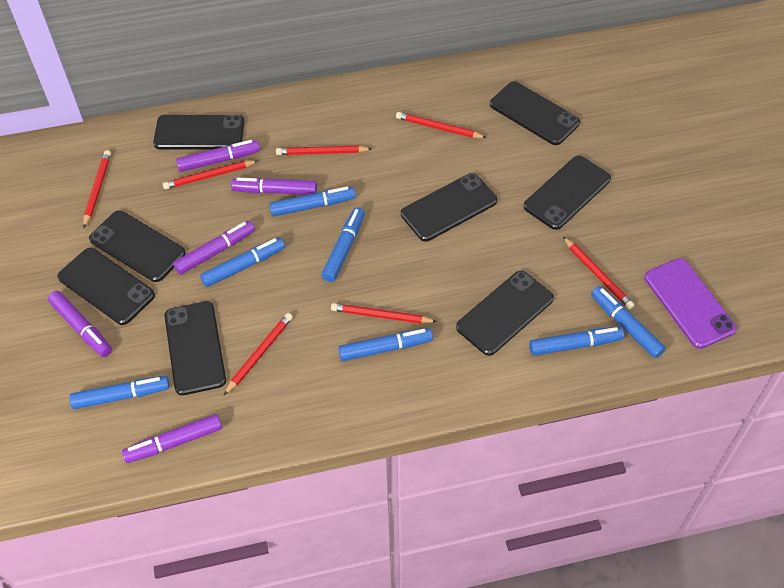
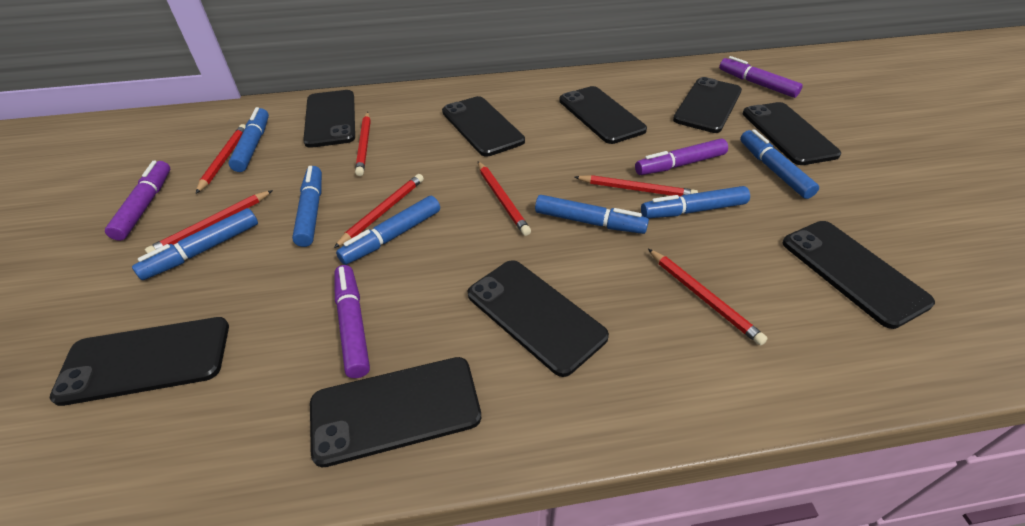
black phone: [58,248,155,325] [89,210,186,282] [153,115,245,150] [165,301,226,395] [401,173,497,241] [456,271,554,356] [490,81,580,145] [524,155,611,230] = 8 -> [50,317,229,406] [303,90,355,148] [310,357,481,467] [442,96,525,157] [468,260,609,377] [559,86,647,144] [673,77,742,133] [743,102,841,165] [783,221,935,329] = 9
purple marker: [48,291,112,357] [122,414,222,463] [173,221,255,275] [176,140,260,172] [231,178,317,195] = 5 -> [105,161,170,241] [334,265,370,378] [635,139,728,175] [719,56,803,98] = 4
purple phone: [644,258,737,349] = 1 -> none = 0

